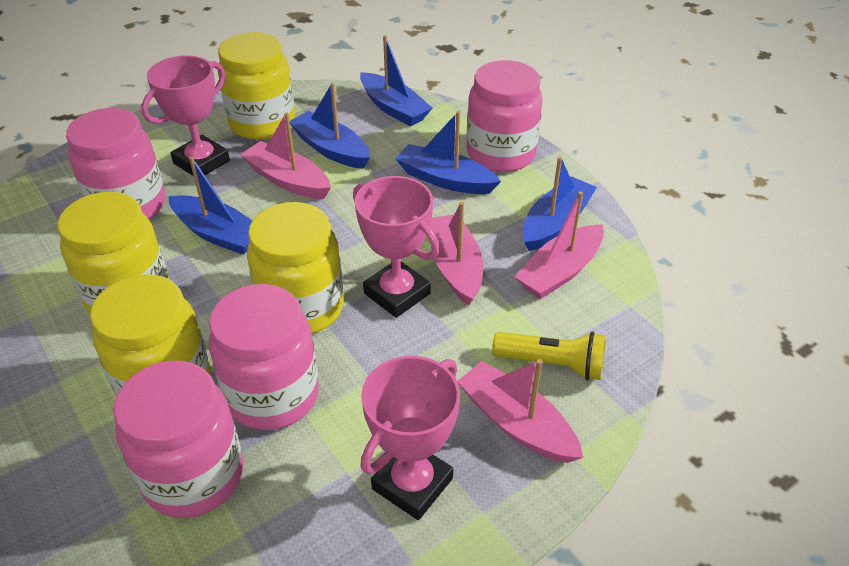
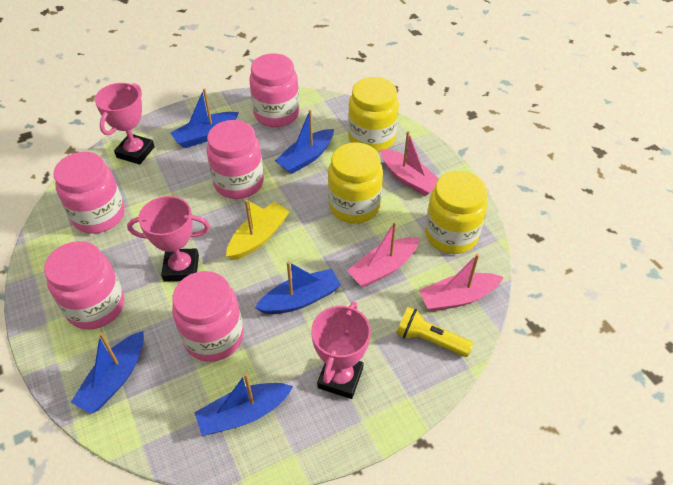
pink boat: [241,113,331,199] [430,202,483,305] [457,359,583,463] [514,191,604,299] = 4 -> [347,221,419,287] [380,131,438,196] [419,254,503,311] = 3
pink jar: [66,108,166,219] [114,361,243,518] [209,284,319,430] [466,60,543,172] = 4 -> [44,241,124,330] [53,152,125,234] [172,271,244,362] [206,120,264,199] [249,53,299,127] = 5
yellow boat: none = 0 -> [226,199,290,260] = 1
yellow jar: [57,192,169,314] [90,274,211,396] [218,32,295,140] [247,202,344,334] = 4 -> [328,142,383,224] [348,77,399,152] [425,171,488,254] = 3

